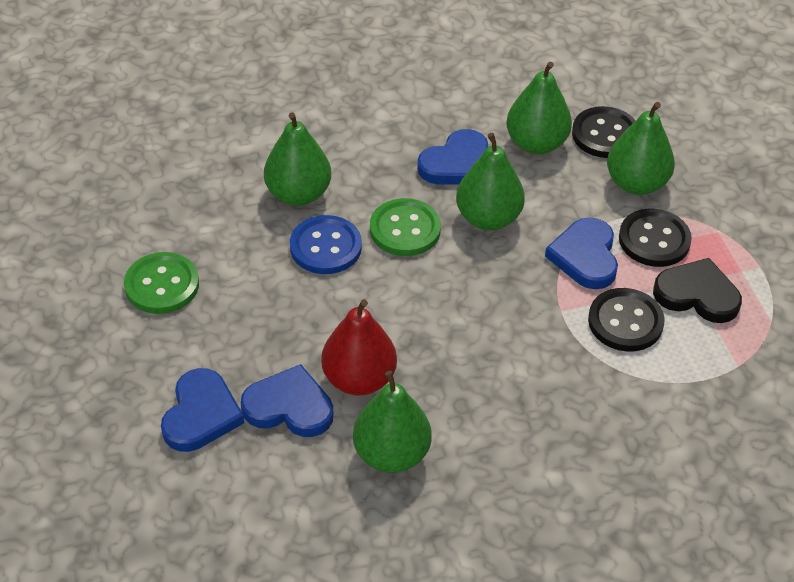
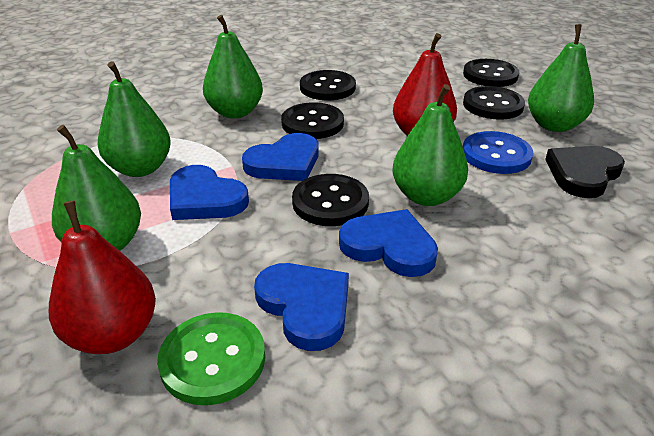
black button: [572,106,636,158] [588,288,665,352] [619,209,692,267] = 3 -> [281,103,344,139] [292,174,369,226] [300,70,356,100] [463,59,519,87] [463,86,525,120] = 5
green button: [124,252,199,314] [370,198,441,256] = 2 -> [157,312,265,405] = 1
red pear: [321,299,397,395] = 1 -> [49,201,156,354] [393,33,457,136] = 2

